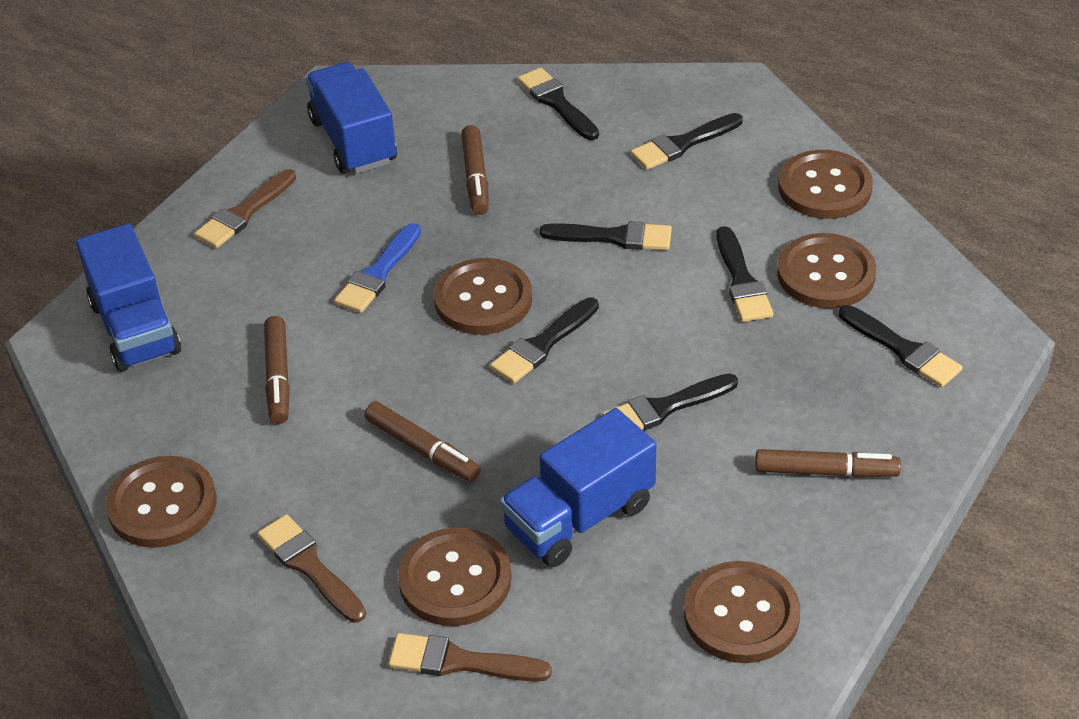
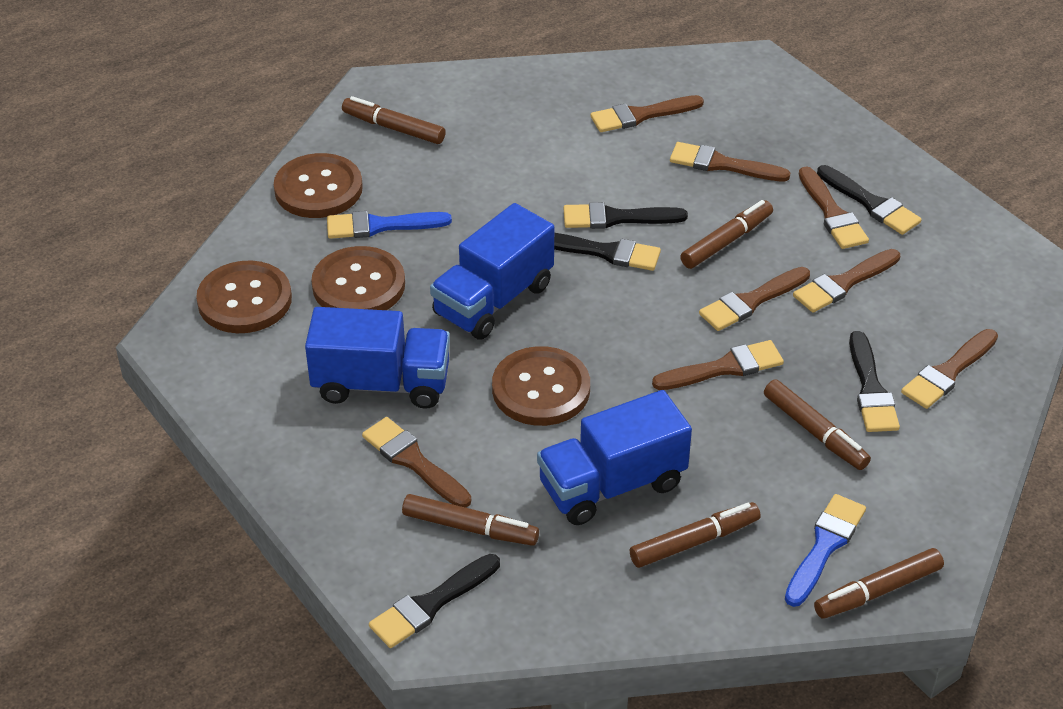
black brush: [490,298,599,383] [518,68,599,140] [540,221,672,250] [602,373,738,430] [631,113,743,170] [716,226,773,322] [839,305,963,387] = 7 -> [369,554,500,648] [554,233,661,271] [564,202,688,229] [817,165,922,235] [849,331,900,432] = 5
blue brush: [334,223,421,313] = 1 -> [327,211,452,239] [785,494,866,607] = 2
brown brush: [195,169,296,248] [257,514,366,623] [388,633,552,682] = 3 -> [362,417,471,508] [591,95,704,132] [652,340,784,390] [670,142,790,182] [699,267,810,331] [793,249,900,312] [799,166,869,249] [901,329,998,409] = 8
brown button: [106,456,217,548] [398,527,512,626] [434,258,532,335] [684,561,800,663] [777,233,876,309] [778,150,873,219] = 6 -> [196,260,292,333] [274,153,363,218] [311,246,405,310] [492,346,590,426] = 4
brown marker: [264,316,290,424] [365,401,481,482] [461,125,489,215] [755,449,901,478] = 4 -> [342,96,446,144] [402,494,539,546] [630,502,761,568] [680,200,773,269] [764,380,871,470] [814,548,944,619] = 6

